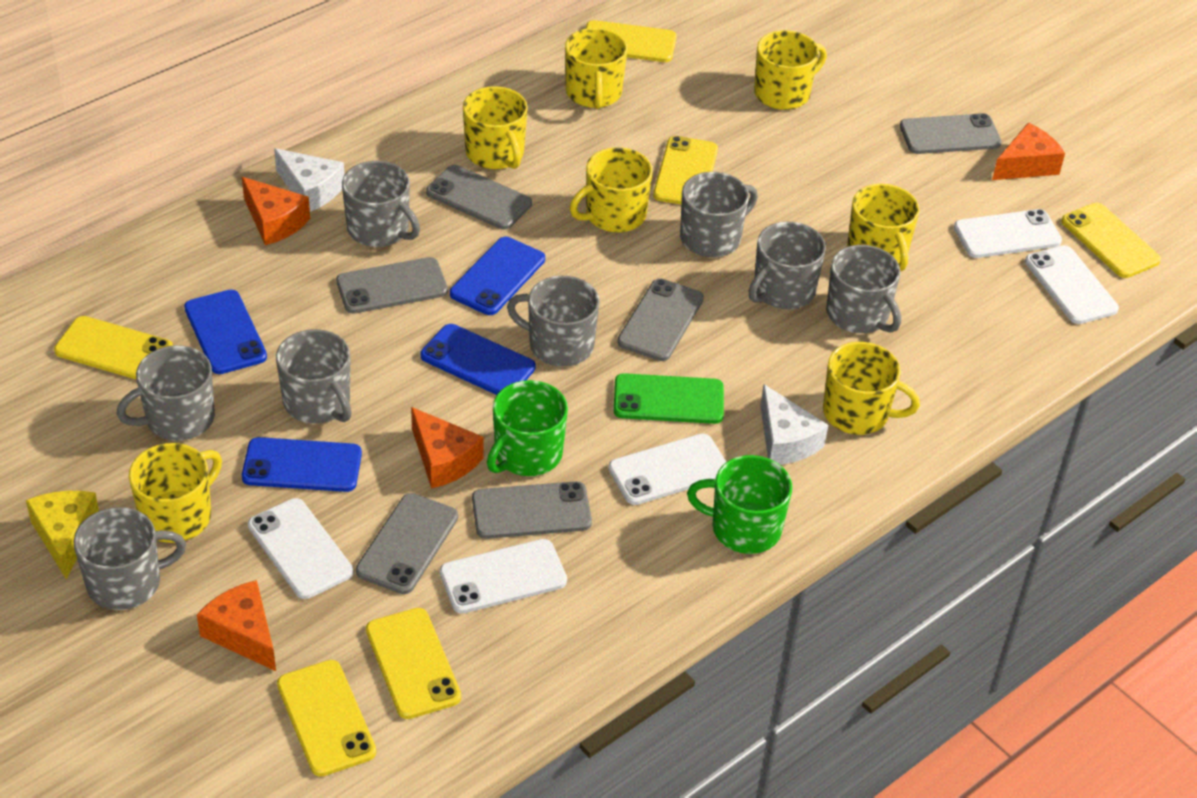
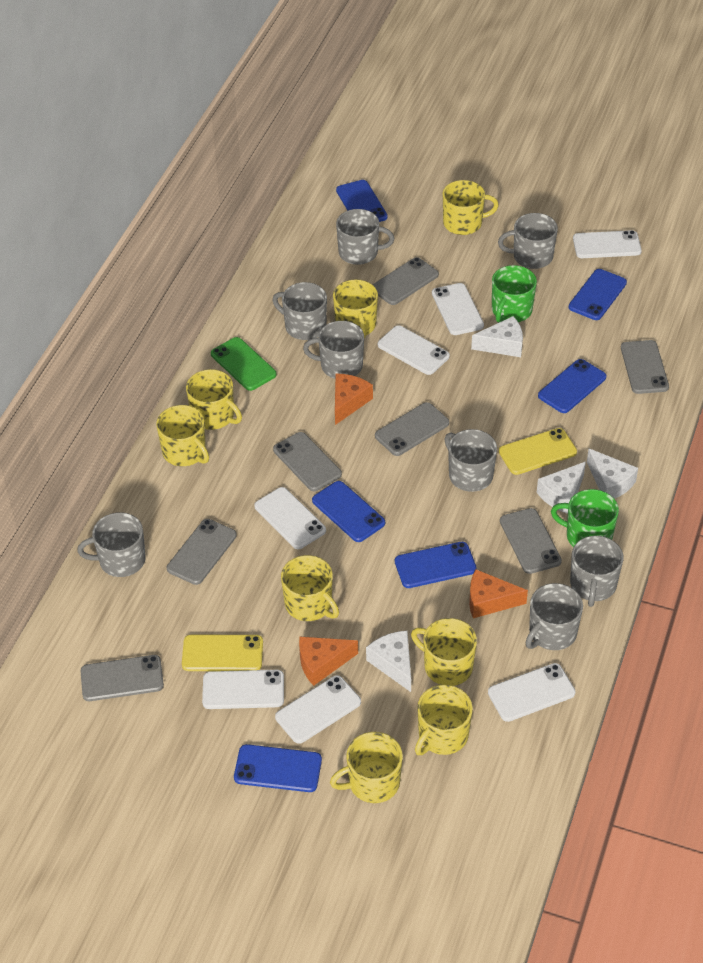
blue phone: [184,290,267,374] [242,437,362,492] [421,324,536,395] [450,237,545,315] = 4 -> [234,744,322,792] [312,481,385,542] [336,180,388,222] [395,542,477,588] [538,359,606,413] [569,269,627,320] = 6
grey phone: [336,257,448,314] [356,493,458,594] [426,165,532,230] [472,481,592,539] [617,279,704,361] [900,113,1002,154] = 6 -> [81,655,164,701] [167,519,237,585] [273,432,342,491] [372,257,439,305] [375,402,449,456] [500,508,562,574] [621,340,669,394] = 7
orange cheese: [197,580,276,671] [242,177,310,245] [411,407,484,488] [992,123,1065,180] = 4 -> [299,637,358,686] [335,373,373,425] [469,570,528,618] = 3
white cheese: [274,148,345,212] [760,385,828,465] = 2 -> [366,631,411,692] [471,316,523,357] [537,462,586,514] [587,448,638,499] = 4
white phone: [248,498,353,599] [440,539,567,614] [609,434,726,505] [954,209,1062,258] [1025,245,1119,324] = 5 -> [202,670,284,709] [254,487,326,549] [275,675,361,744] [378,325,450,375] [432,283,484,335] [488,663,576,722] [573,230,642,258] = 7
yellow cheese: [26,491,99,579] = 1 -> none = 0
yellow mug: [129,443,222,543] [463,86,528,169] [565,28,627,109] [570,147,653,233] [754,30,827,110] [823,342,920,435] [847,184,920,271] = 7 -> [156,405,209,466] [186,369,242,430] [281,555,339,621] [330,732,403,803] [333,280,378,339] [411,618,477,686] [415,685,473,755] [443,180,499,235] = 8
yellow phone: [54,316,173,379] [277,660,376,777] [366,608,461,719] [586,20,677,62] [653,136,718,205] [1061,203,1161,278] = 6 -> [182,635,263,671] [499,428,577,475] = 2

